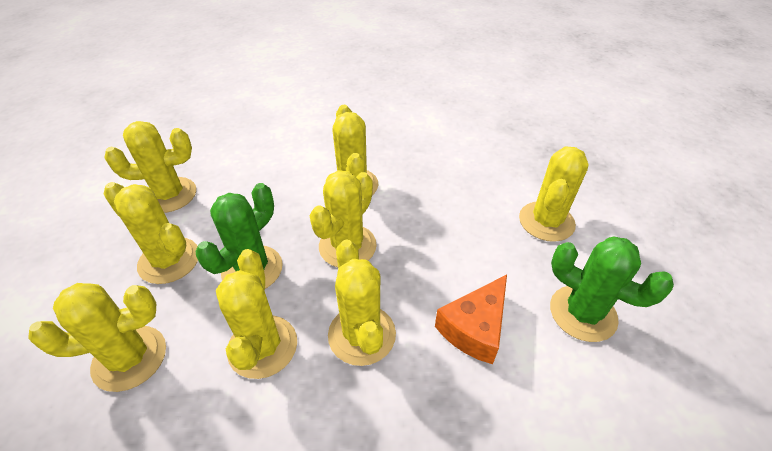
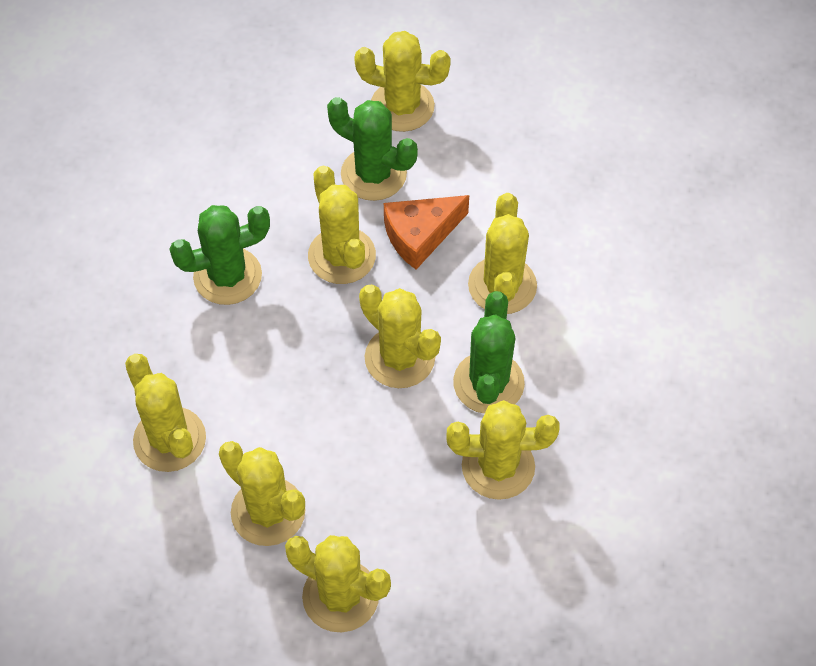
green cactus: [195,183,283,289] [550,236,674,342] = 2 -> [170,205,270,305] [327,97,418,201] [453,291,525,414] = 3

